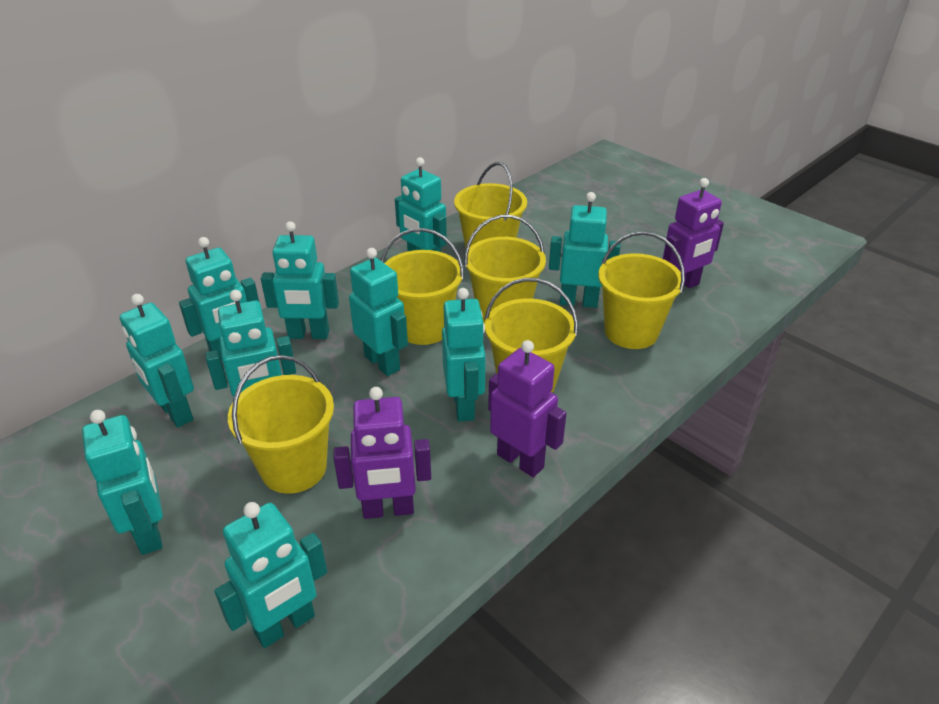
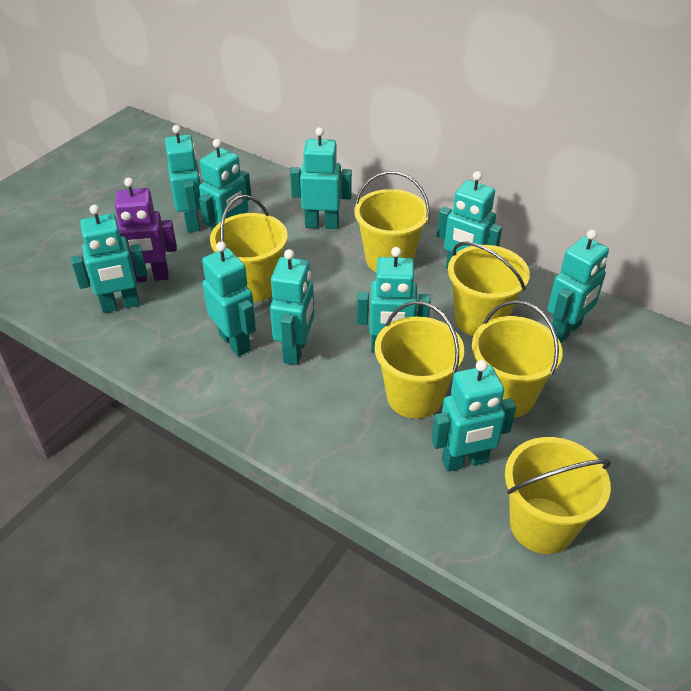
purple robot: [334,387,431,519] [488,340,566,477] [663,178,724,289] = 3 -> [115,177,177,282] = 1

